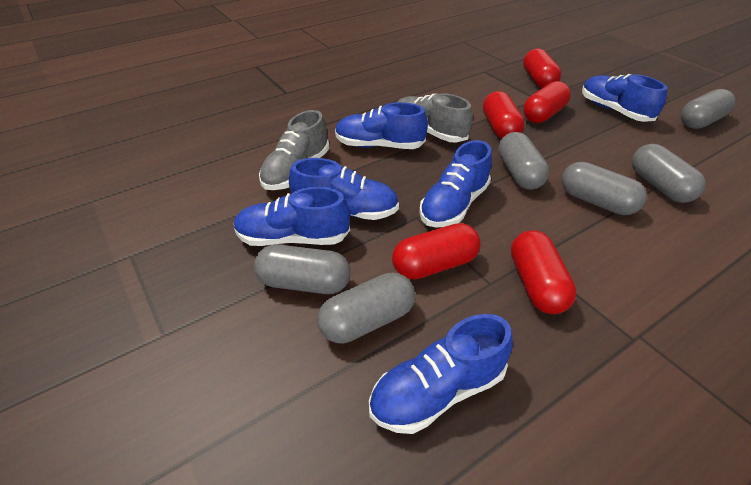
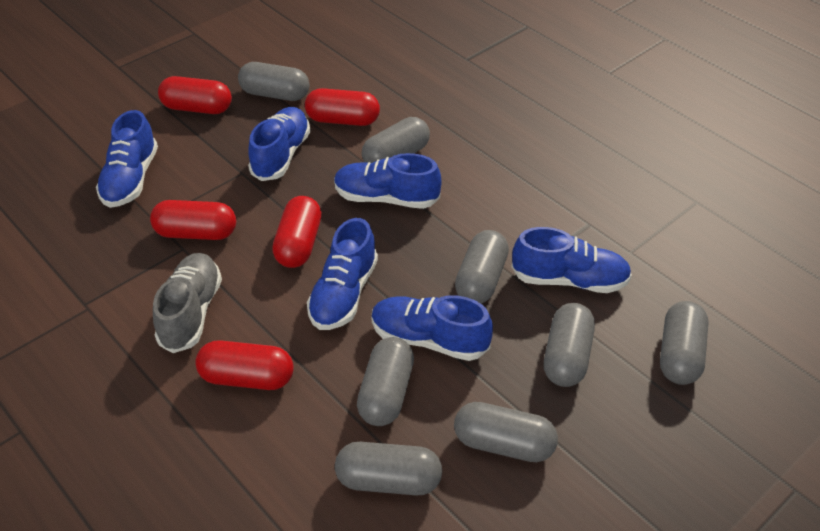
grey capsule: [254,245,351,294] [317,273,415,343] [498,132,549,190] [562,162,647,215] [632,144,706,203] [681,89,736,129] = 6 -> [238,62,309,101] [335,442,442,496] [357,337,414,426] [362,117,430,163] [454,402,558,462] [455,230,509,304] [544,303,595,387] [660,301,709,385] = 8
grey shoe: [259,110,329,190] [397,93,473,143] = 2 -> [153,253,222,353] = 1

